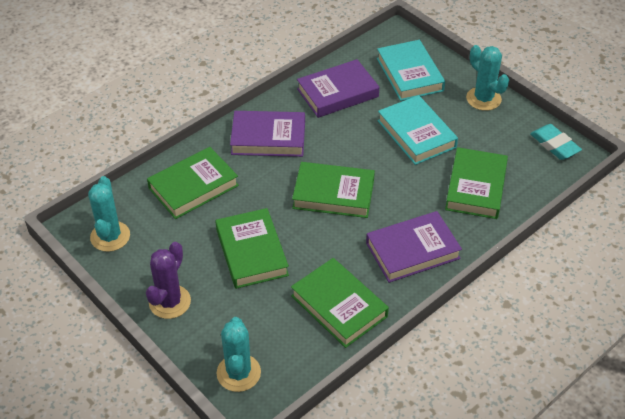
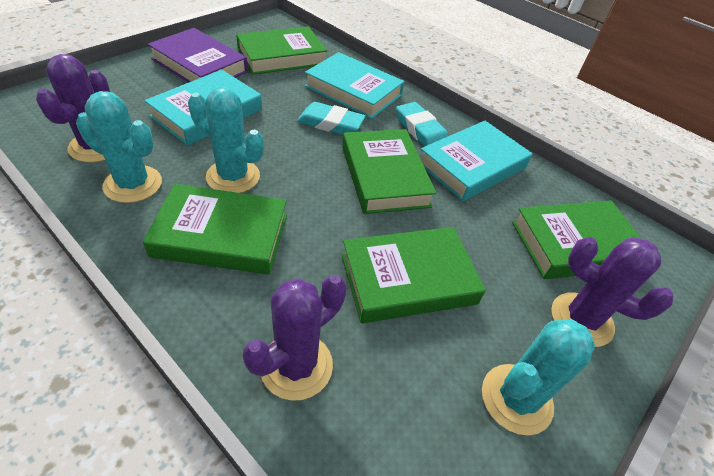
purple book: [230,111,305,157] [297,59,379,118] [366,211,462,283] = 3 -> [148,28,248,83] = 1
purple cactus: [146,242,191,319] = 1 -> [36,54,110,163] [243,275,347,401] [551,237,673,347] = 3
turquoise book: [377,40,445,101] [377,95,458,165] = 2 -> [145,70,262,146] [305,52,404,119] [421,121,533,201] = 3
turquoise eraser: [530,124,582,160] = 1 -> [297,102,366,135] [396,102,449,146] = 2

